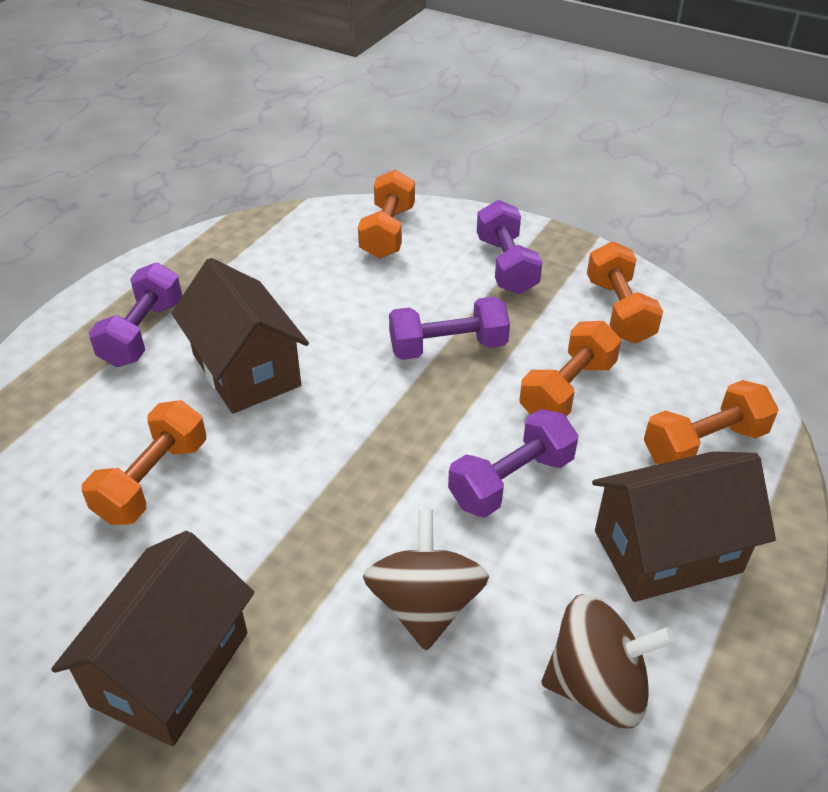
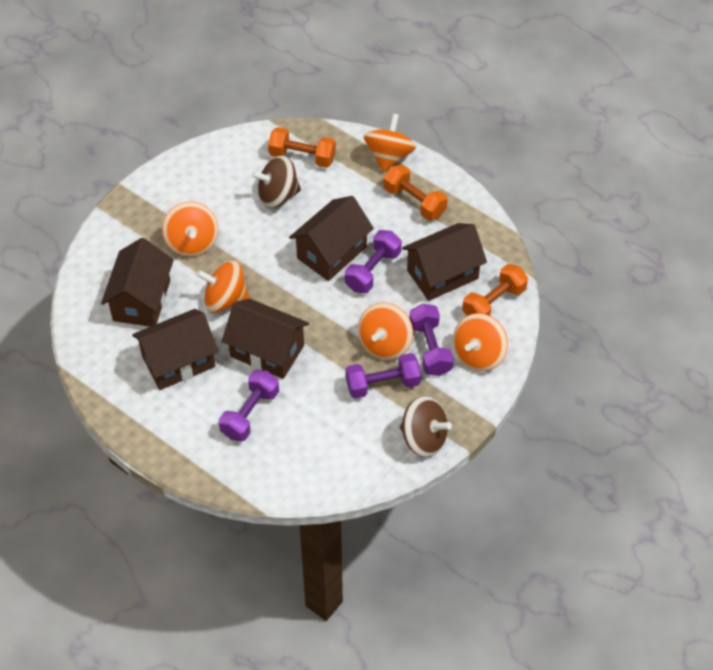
brown house: [51,531,254,746] [171,258,309,414] [592,451,776,602] = 3 -> [101,238,174,327] [132,309,218,390] [222,299,309,379] [289,196,374,281] [402,223,487,301] = 5
orange dumbbell: [82,400,206,525] [358,169,415,259] [520,321,621,417] [587,241,663,344] [644,380,779,464] = 5 -> [268,127,336,168] [384,164,448,221] [462,264,528,316] = 3
orange spinning top: none = 0 -> [162,202,218,257] [196,260,250,313] [358,302,413,360] [364,113,416,172] [453,313,508,372] = 5

